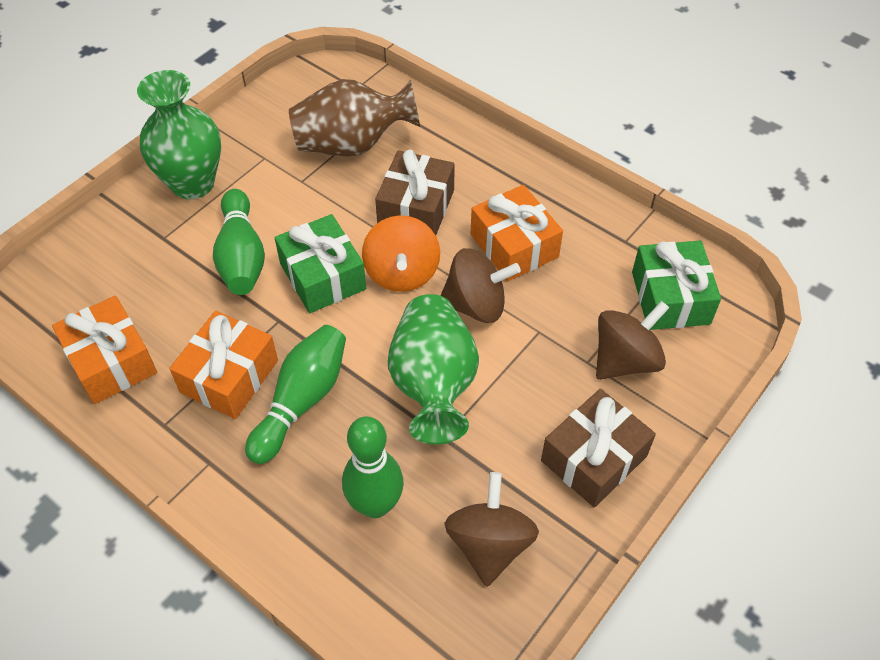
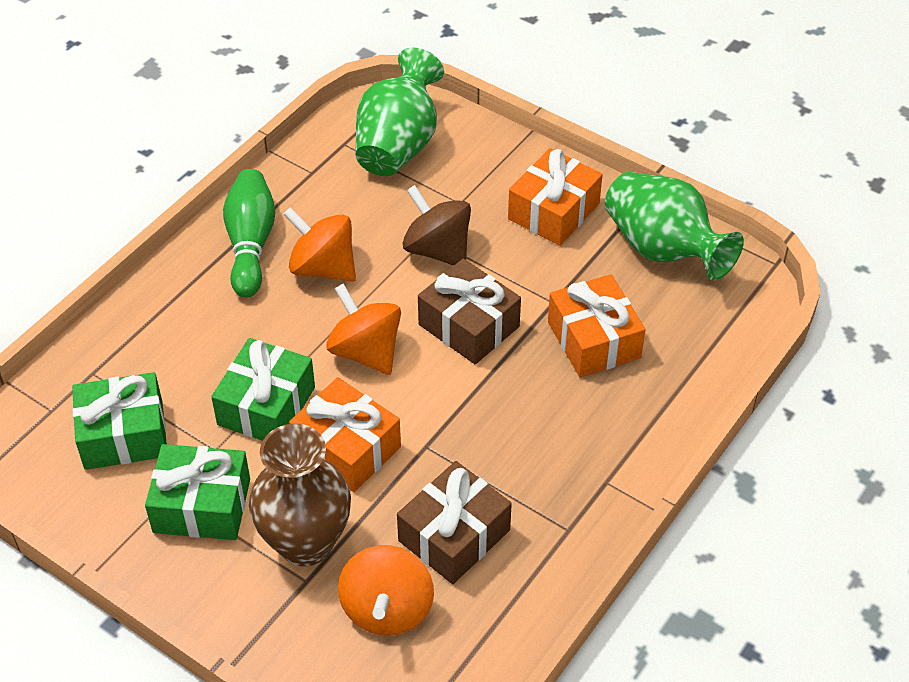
brown spinning top: [440,248,521,323] [444,472,539,587] [596,301,669,380] = 3 -> [402,185,471,266] = 1
green bowling pin: [213,189,265,295] [245,325,346,464] [342,416,404,518] = 3 -> [223,169,275,298] = 1
green gift: [275,214,366,313] [632,240,721,330] = 2 -> [72,372,167,470] [145,444,250,540] [211,338,315,441] = 3
orange spinning top: [362,215,440,292] = 1 -> [283,207,356,282] [326,283,401,375] [338,545,434,635] = 3

